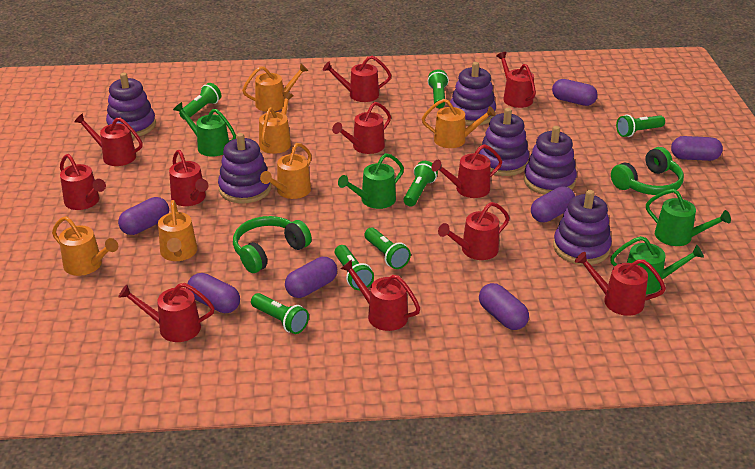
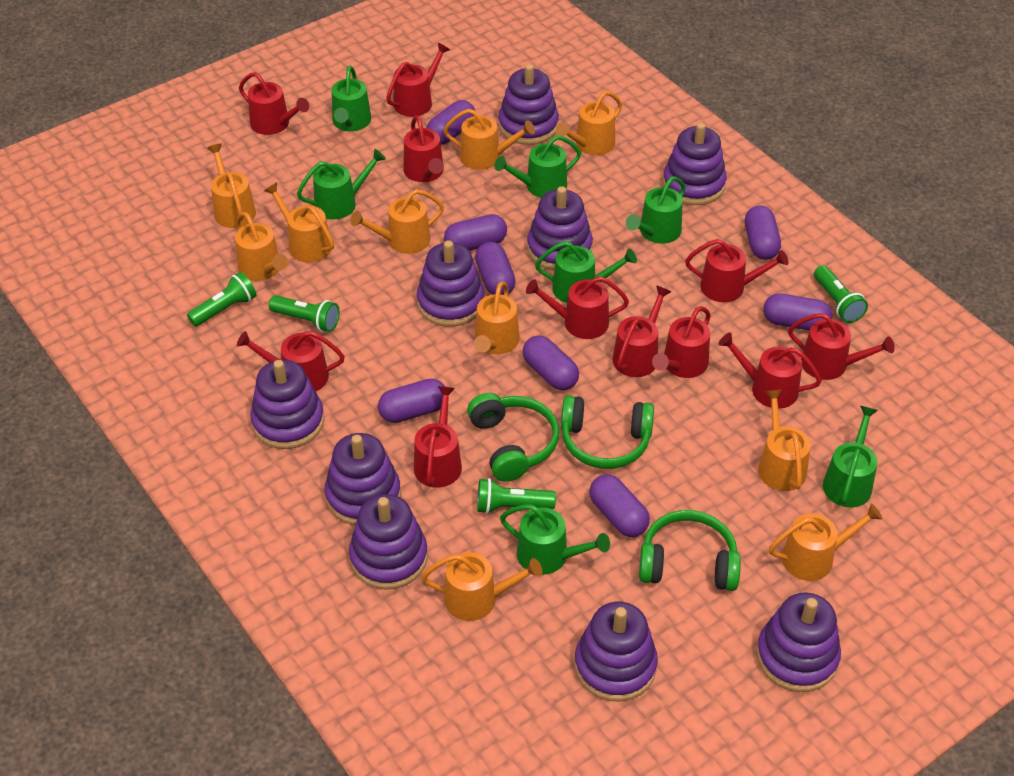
green flashlight: [179,83,221,120] [251,293,309,334] [335,245,374,290] [364,228,411,269] [404,161,438,207] [428,69,449,108] [616,115,665,137] = 7 -> [187,272,257,327] [269,295,340,332] [477,478,556,514] [814,266,868,323] = 4
green headphones: [233,216,312,273] [611,147,684,195] = 2 -> [467,393,559,482] [561,395,654,469] [639,510,741,591] = 3
green watering can: [173,102,236,157] [338,153,404,209] [610,236,704,294] [646,189,731,246] = 4 -> [297,149,386,220] [332,66,371,131] [494,135,581,198] [500,504,610,575] [535,241,637,303] [626,176,686,244] [823,406,878,507] = 7
orange watering can: [52,216,118,276] [158,200,197,261] [242,63,308,112] [259,92,294,154] [260,143,312,199] [422,99,496,148] = 6 -> [207,144,256,228] [235,212,288,281] [264,182,334,263] [351,189,444,254] [421,552,542,621] [444,109,535,170] [474,281,520,354] [556,91,622,155] [758,389,811,491] [769,503,883,581] = 10
purple capsule: [118,197,169,235] [188,273,240,313] [285,257,337,298] [479,283,529,330] [531,186,575,222] [552,79,598,106] [671,136,723,161] = 7 -> [378,379,445,423] [426,100,475,145] [444,214,507,251] [475,242,516,295] [523,335,579,390] [589,474,650,537] [745,206,781,260] [763,293,832,331] = 8
purple stacking toy: [106,73,156,138] [218,133,271,203] [450,62,496,125] [479,108,529,176] [524,126,577,195] [553,190,612,265] = 6 -> [250,360,324,449] [325,433,401,525] [349,494,428,589] [417,240,484,327] [498,64,559,145] [527,186,593,271] [575,602,658,702] [663,123,727,205] [756,593,841,692] = 9

